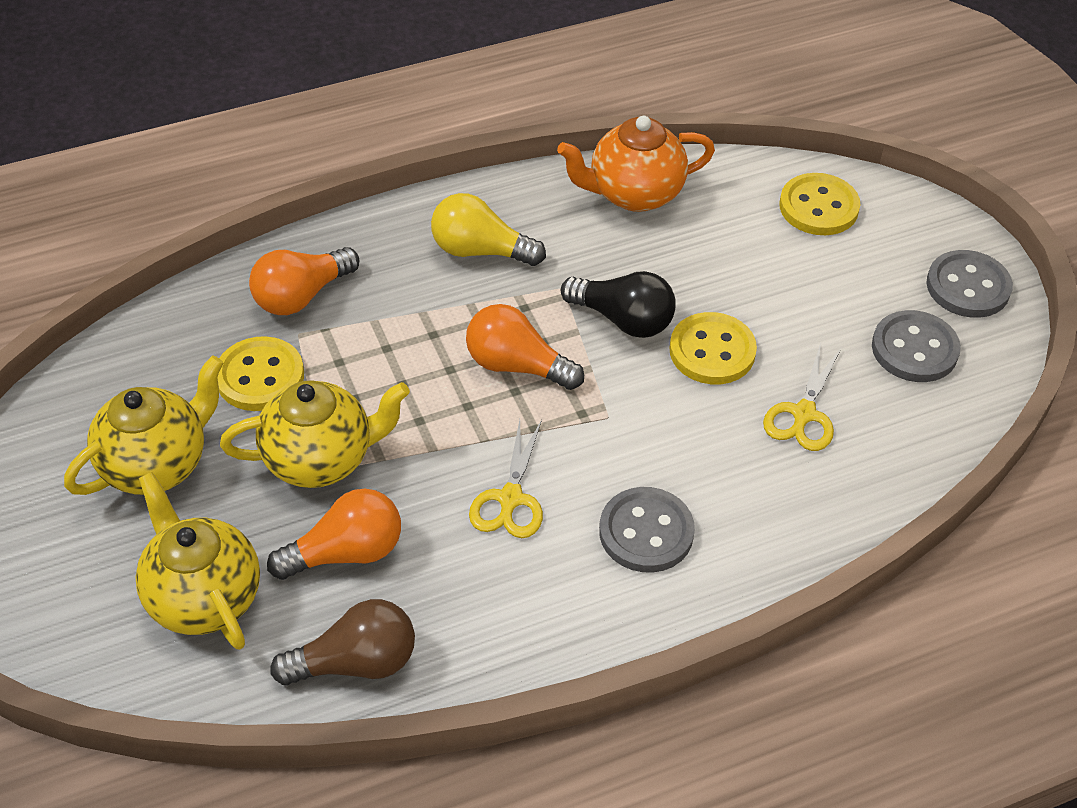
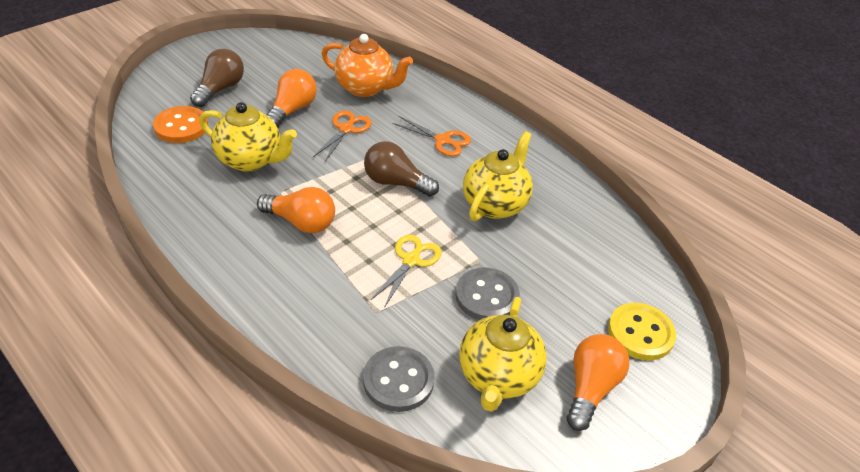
black light bulb: [561,271,676,338] = 1 -> none = 0
brown light bulb: [270,599,415,686] = 1 -> [190,49,244,107] [364,141,439,197] = 2
grey button: [599,487,695,573] [872,310,961,382] [926,250,1013,318] = 3 -> [363,346,435,412] [455,268,520,320] = 2
orange button: none = 0 -> [153,106,208,143] = 1
orange scissors: none = 0 -> [313,111,372,161] [392,116,471,156] = 2
yellow button: [218,336,304,411] [670,312,757,384] [779,173,860,235] = 3 -> [608,303,676,361] = 1
yellow light bulb: [431,193,546,266] = 1 -> none = 0
yellow scissors: [469,420,543,538] [763,343,842,451] = 2 -> [370,235,442,308] = 1

